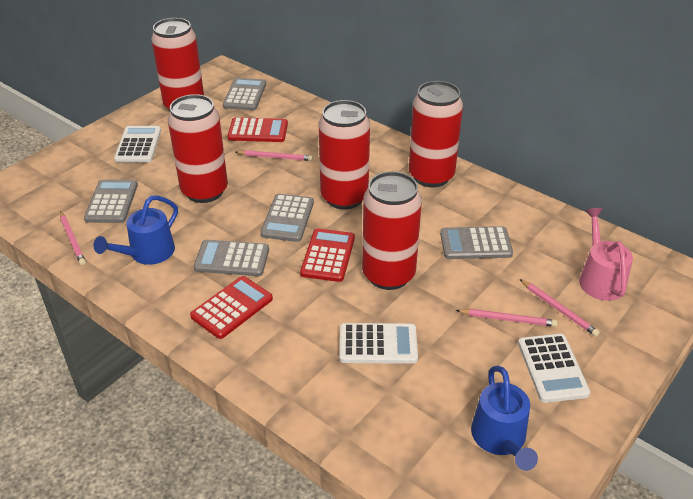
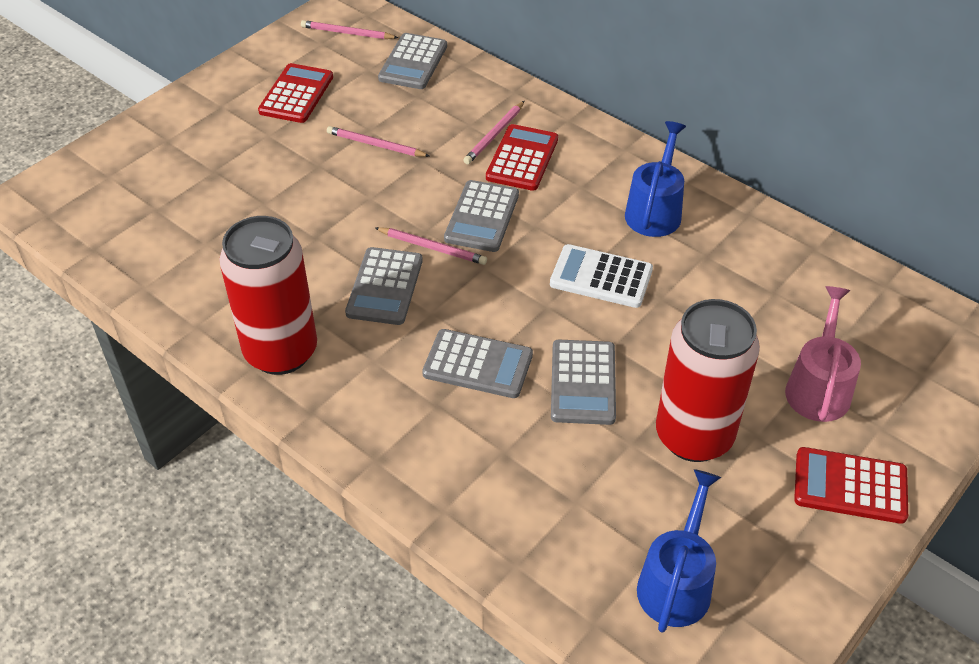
red can: [151,18,204,111] [168,94,228,203] [319,100,370,210] [362,171,422,290] [409,81,463,187] = 5 -> [219,216,317,375] [656,299,760,462] = 2
white calculator: [114,126,161,162] [339,323,418,364] [518,334,590,403] = 3 -> [550,244,653,308] = 1

